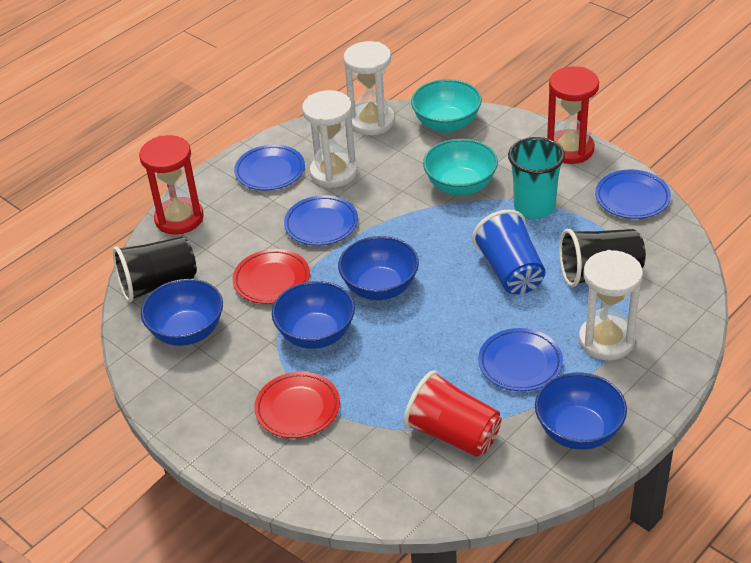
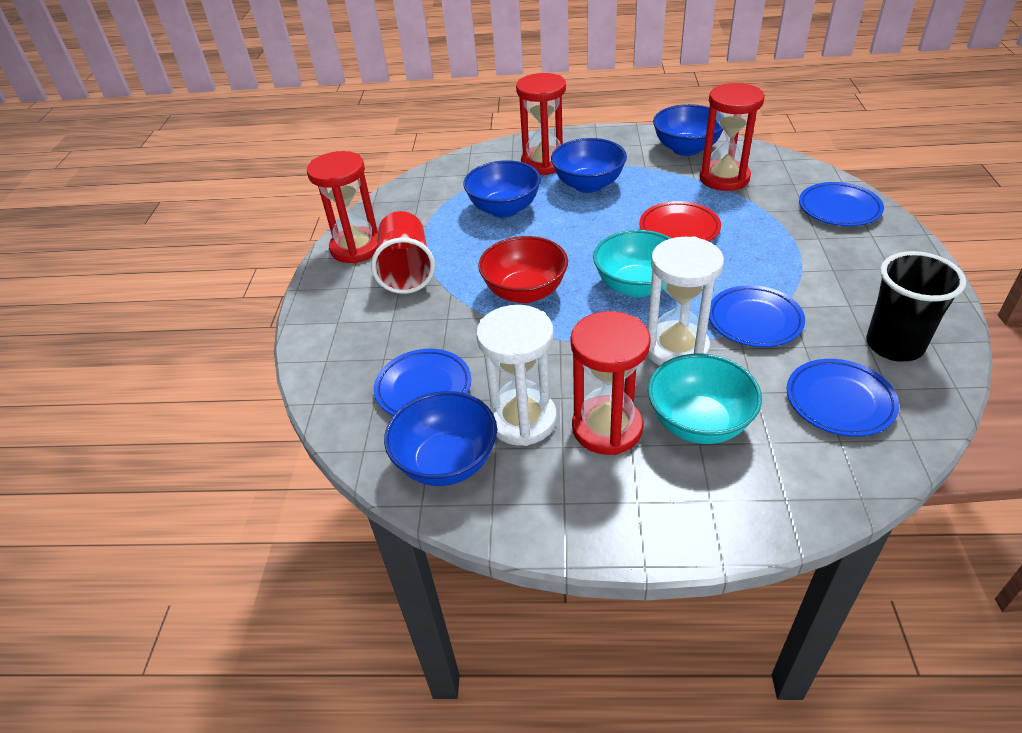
black cup: [113,237,197,302] [559,229,646,287] = 2 -> [866,251,966,362] = 1
blue cup: [472,210,546,294] = 1 -> none = 0
red bowl: none = 0 -> [478,236,568,303] = 1
red hourglass: [139,135,204,234] [547,66,599,164] = 2 -> [307,151,378,263] [516,73,566,175] [571,311,651,455] [699,83,765,191] = 4
red plate: [233,249,310,304] [254,372,340,438] = 2 -> [639,201,721,241] = 1
turquoise cup: [508,137,565,219] = 1 -> none = 0
white hourglass: [302,90,357,188] [344,41,395,135] [579,250,643,360] = 3 -> [476,305,557,446] [647,236,724,366] = 2

